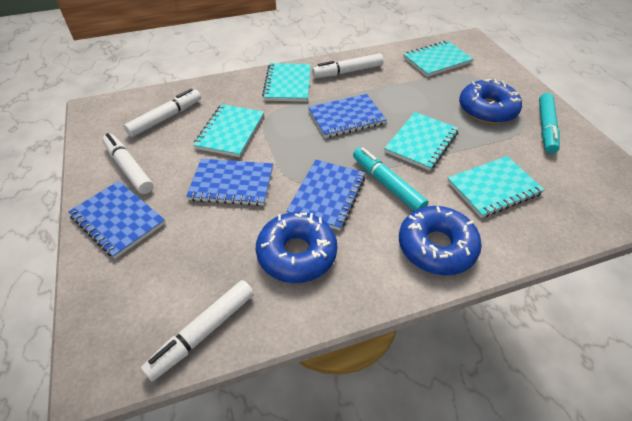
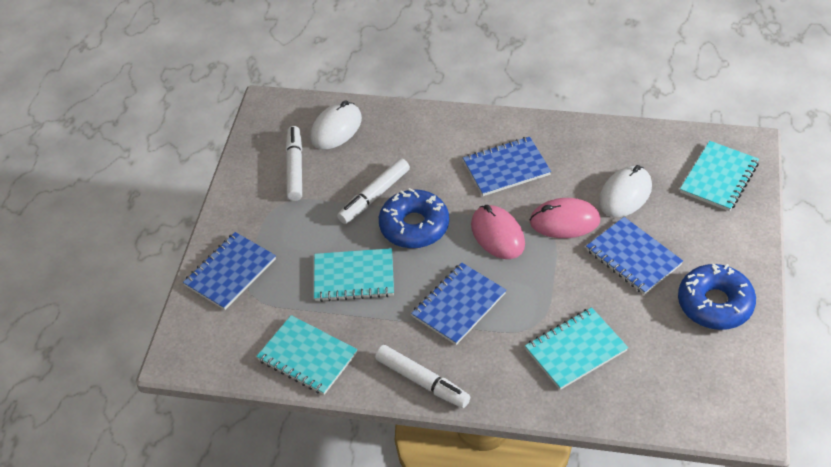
blue donut: [256,212,337,283] [399,206,482,275] [459,79,522,124] = 3 -> [379,188,449,248] [678,263,756,330] = 2
pink mouse: none = 0 -> [471,205,525,259] [530,198,600,238] = 2
turquoise marker: [353,147,428,211] [539,93,560,154] = 2 -> none = 0
turquoise notebook: [193,104,264,157] [262,63,311,102] [384,112,459,171] [403,41,473,77] [447,156,545,218] = 5 -> [256,315,357,395] [314,248,394,302] [525,307,628,390] [680,141,759,211] = 4
white marker: [102,133,153,194] [124,89,201,137] [141,280,254,381] [312,53,384,78] = 4 -> [286,126,302,201] [337,158,410,224] [375,345,470,408] = 3
white mouse: none = 0 -> [310,101,362,149] [599,165,652,217] = 2

